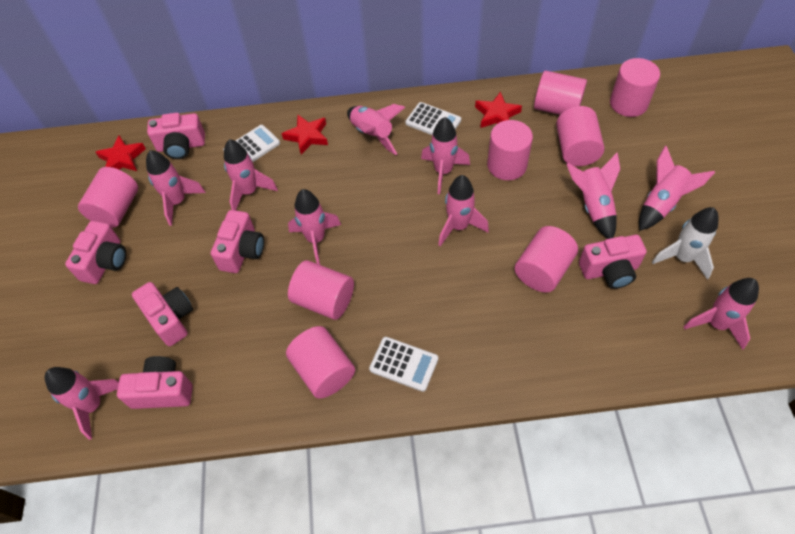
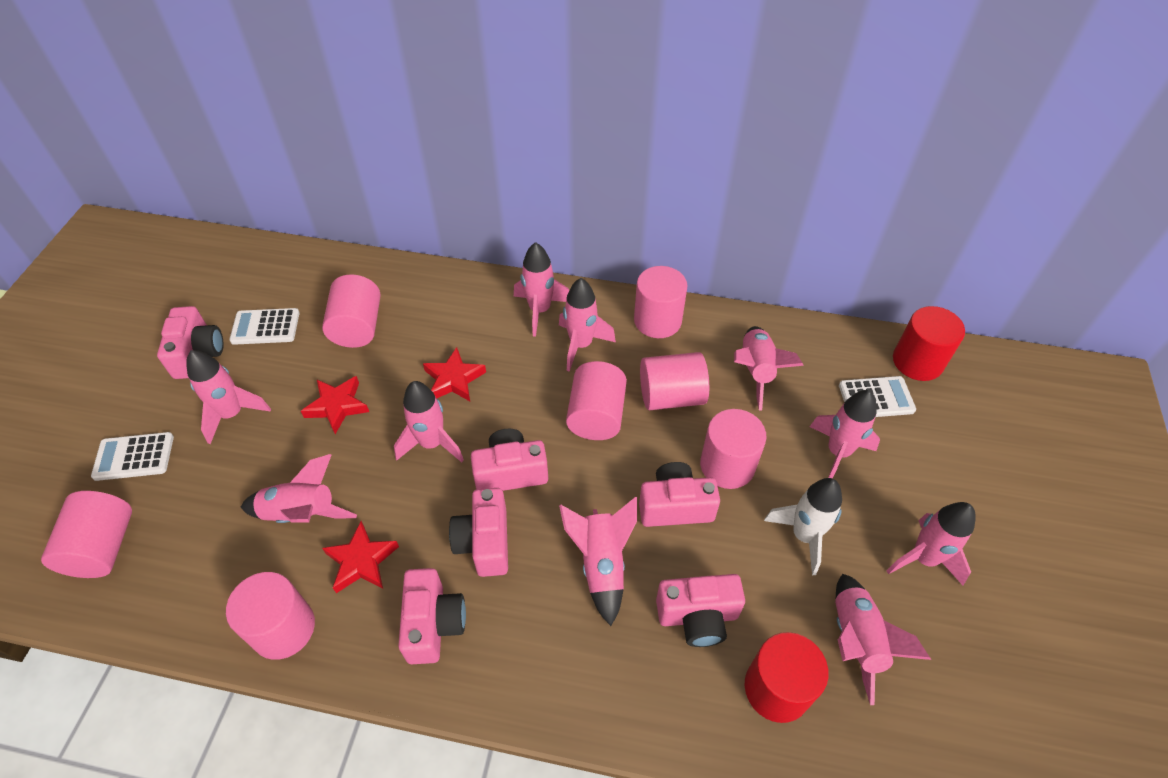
pink cylinder: [78,167,138,228] [286,326,355,399] [288,260,354,320] [487,120,533,180] [515,226,578,293] [534,71,587,115] [556,106,604,166] [610,58,660,117] = 8 -> [41,491,132,578] [226,572,315,660] [322,275,380,348] [566,361,627,440] [634,266,687,338] [640,352,709,410] [700,409,767,489] = 7
red cylinder: none = 0 -> [745,632,829,723] [893,306,965,381] = 2

